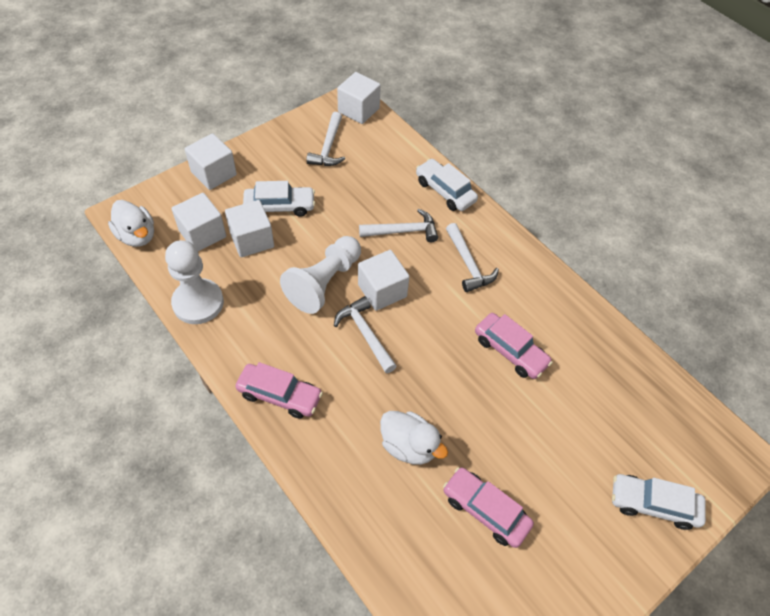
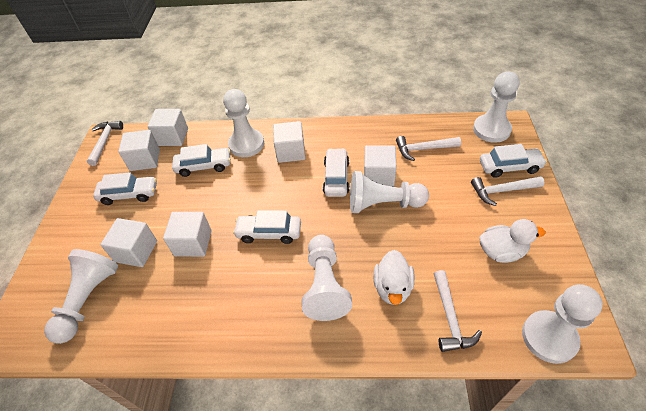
pink car: [235,362,323,419] [443,467,534,548] [475,313,553,379] = 3 -> none = 0
white car: [243,181,315,217] [416,158,478,211] [612,474,706,530] = 3 -> [93,172,157,205] [172,144,231,177] [233,210,301,244] [323,148,349,197] [480,144,547,178] = 5
white cube: [171,193,226,251] [185,133,237,190] [225,200,274,257] [337,72,381,124] [358,250,410,311] = 5 -> [100,218,157,267] [118,130,160,171] [148,109,188,146] [163,212,212,257] [273,121,305,163] [364,145,396,187] = 6
white pawn: [165,240,224,324] [280,236,361,314] = 2 -> [44,249,118,344] [223,89,264,157] [301,235,352,321] [350,171,429,213] [473,71,520,143] [522,284,603,364] = 6

